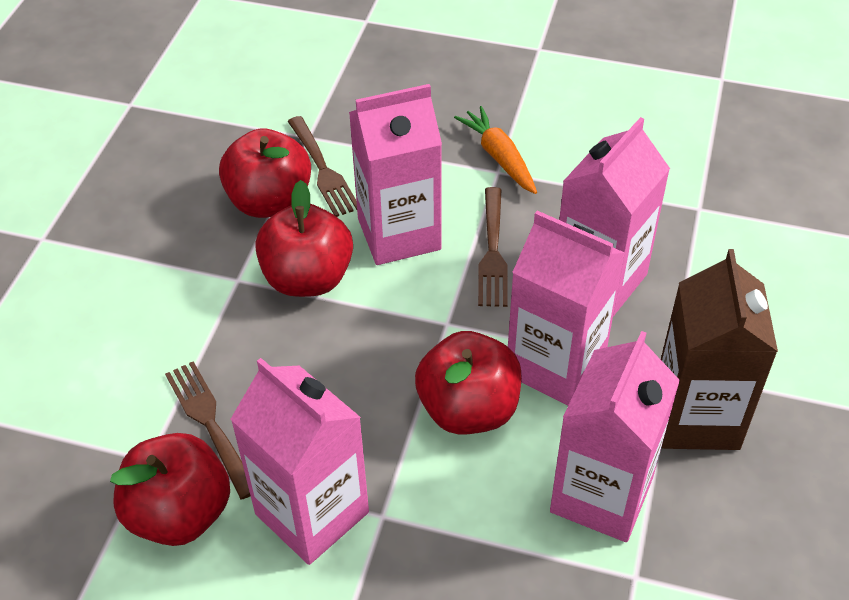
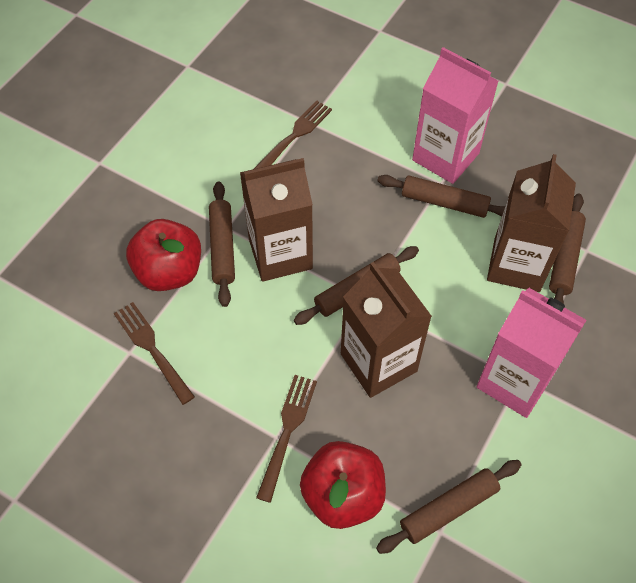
brown carton: [661,249,778,450] = 1 -> [240,158,313,282] [341,262,432,398] [487,154,576,292] = 3
brown rolling pin: none = 0 -> [209,181,235,307] [294,246,419,325] [376,460,522,554] [377,175,505,218] [549,194,586,304] = 5
orange carrot: [454,106,537,194] = 1 -> none = 0
pink carton: [231,358,369,565] [349,84,442,265] [508,211,625,406] [550,331,680,542] [559,117,670,316] = 5 -> [412,47,498,184] [477,288,586,418] = 2
red apple: [110,433,230,546] [219,129,311,218] [255,180,353,297] [415,331,522,435] = 4 -> [126,219,201,291] [300,441,386,529] = 2

